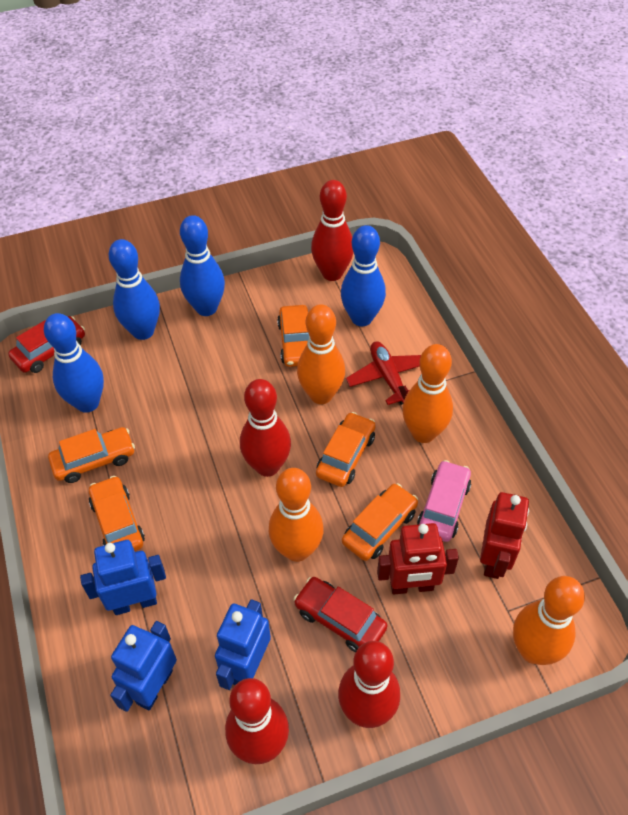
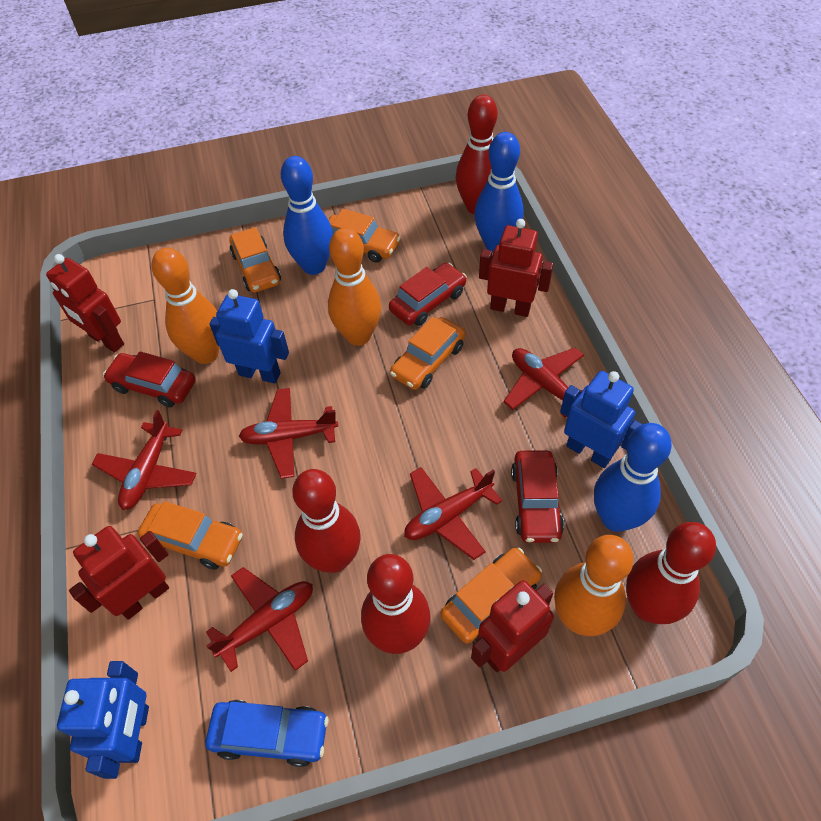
blue bowling pin: [44,313,104,413] [109,239,160,340] [180,215,225,316] [341,225,386,326] = 4 -> [281,156,333,275] [474,132,524,252] [594,423,672,532] = 3
blue car: none = 0 -> [205,700,328,767] = 1
orange bowling pin: [269,468,324,562] [297,304,345,404] [402,344,453,443] [513,576,585,665] = 4 -> [152,248,220,364] [328,228,381,346] [554,535,634,636] = 3
pink car: [417,460,471,542] = 1 -> none = 0
red car: [8,316,85,373] [294,577,387,652] = 2 -> [103,351,195,407] [389,263,467,326] [511,450,564,543] = 3
red plane: [346,341,421,405] = 1 -> [92,410,197,510] [206,567,313,672] [239,388,338,479] [404,467,503,560] [504,348,584,418] = 5
red robot: [377,523,459,594] [480,492,529,579] = 2 -> [46,254,124,353] [69,526,169,620] [471,580,554,672] [479,219,553,317] = 4

